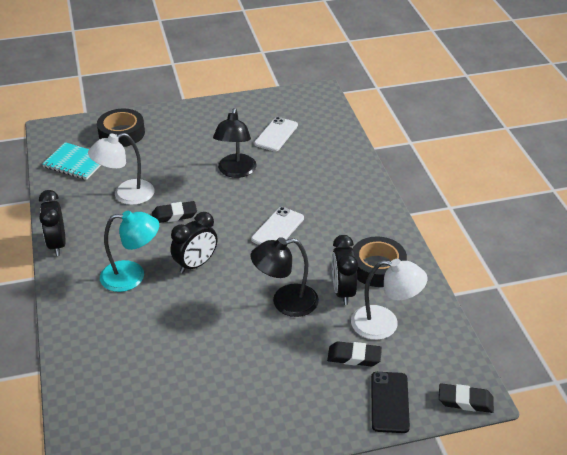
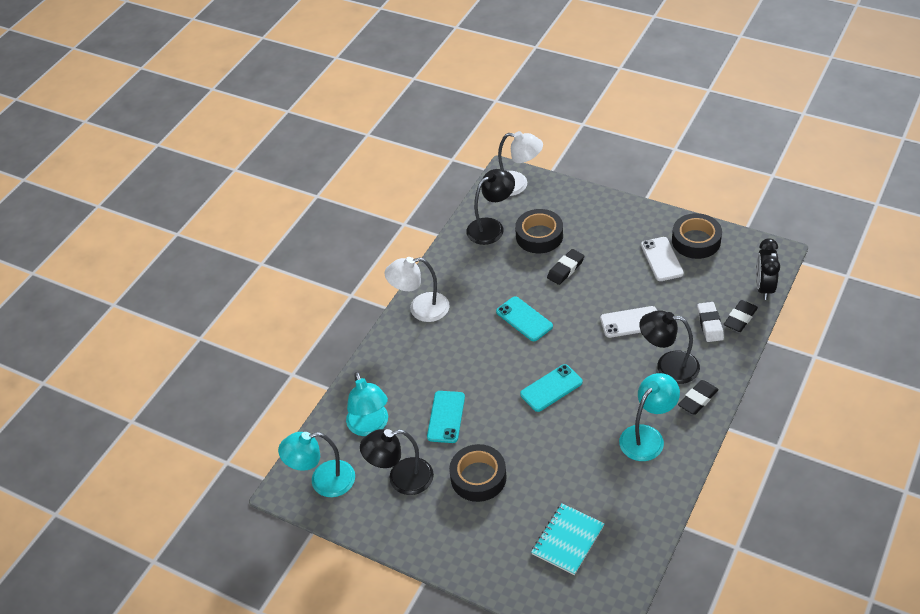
black clock: [39,190,66,256] [170,212,218,273] [332,235,358,305] = 3 -> [756,238,780,300] = 1
black lamp: [213,108,256,178] [250,237,319,317] = 2 -> [360,429,434,495] [466,169,515,245] [640,310,700,384] = 3
black phone: [371,372,410,433] = 1 -> none = 0
black tape: [97,109,145,147] [353,236,407,287] = 2 -> [449,444,507,502] [515,209,563,253] [672,213,722,259] = 3
turquoise lamp: [100,211,159,292] = 1 -> [278,432,355,497] [346,372,388,436] [619,373,680,461] = 3
turquoise phone: none = 0 -> [427,391,465,443] [496,297,553,341] [520,364,583,412] = 3
white eraser: none = 0 -> [697,302,724,342] = 1

